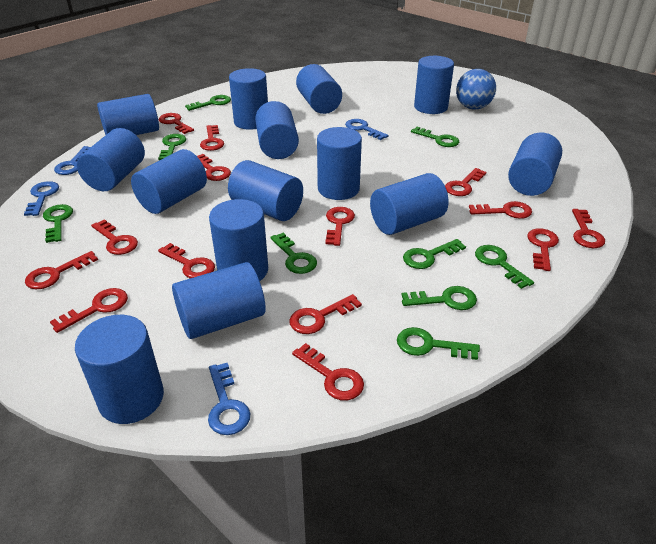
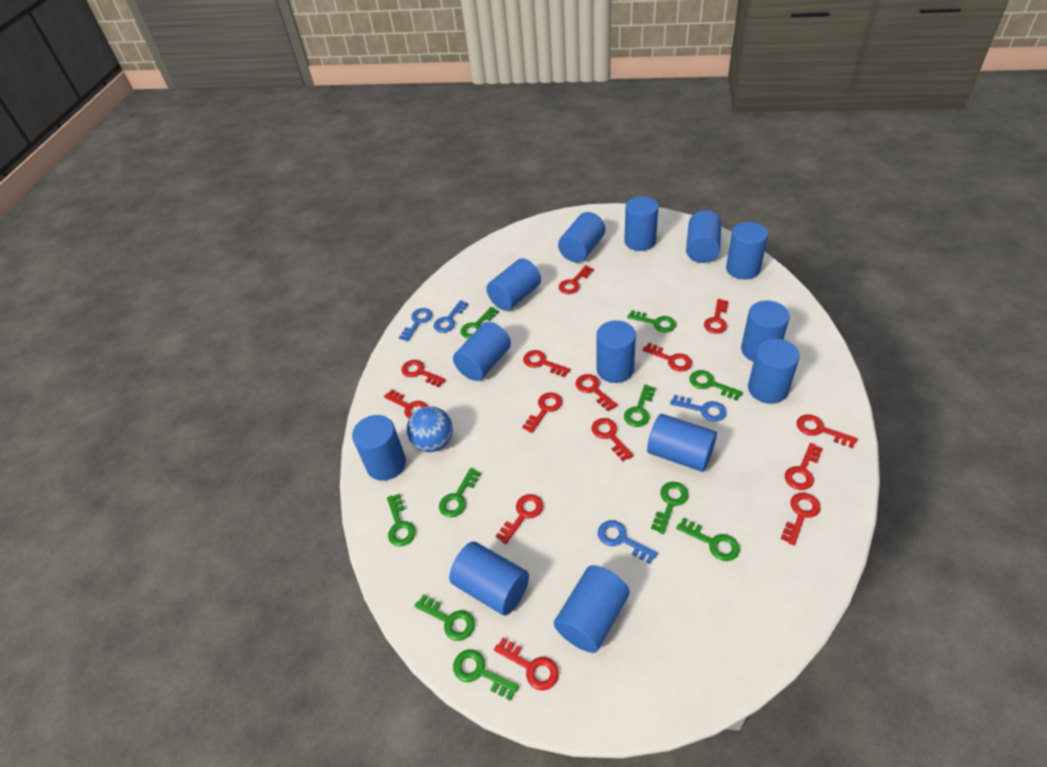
blue cylinder: [75,315,164,424] [77,128,145,191] [97,94,159,135] [131,149,207,214] [172,262,266,339] [209,199,268,281] [228,160,303,221] [229,68,268,130] [255,101,299,159] [296,64,342,114] [317,127,362,200] [370,173,449,235] [414,56,454,114] [508,133,562,196] = 14 -> [352,415,406,481] [449,541,529,616] [453,322,511,381] [487,258,541,311] [554,565,630,653] [558,212,605,263] [596,320,636,383] [624,196,659,251] [647,414,717,472] [686,210,721,263] [726,222,768,279] [741,301,790,362] [748,338,800,404] = 13
green key: [43,204,73,243] [158,134,186,160] [185,95,231,111] [270,232,317,274] [397,327,480,360] [402,286,477,310] [403,239,466,269] [411,127,459,147] [475,245,534,289] = 9 -> [387,494,416,546] [415,594,475,641] [439,468,481,517] [453,649,519,701] [460,307,499,339] [624,385,656,427] [627,310,676,332] [651,482,689,534] [676,518,740,561] [689,370,743,401] = 10

